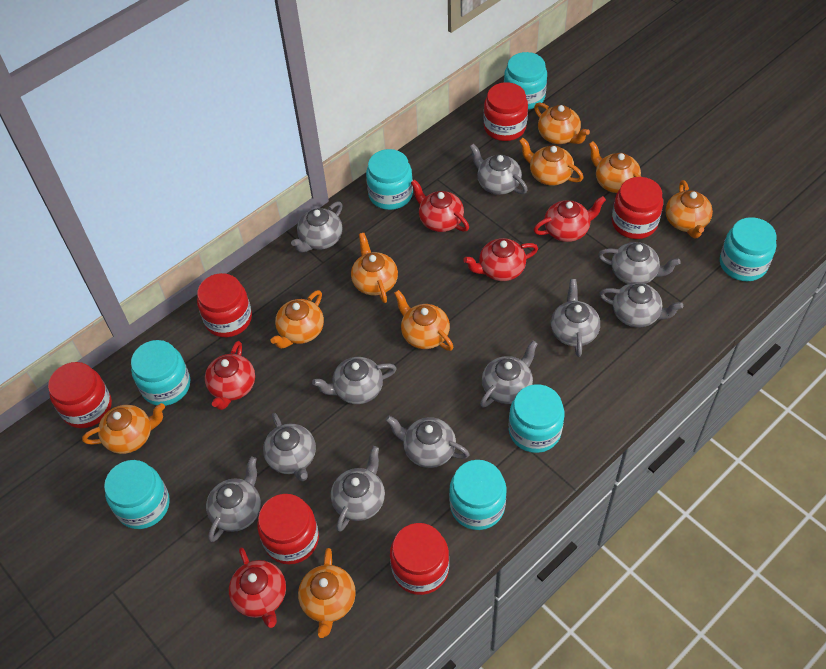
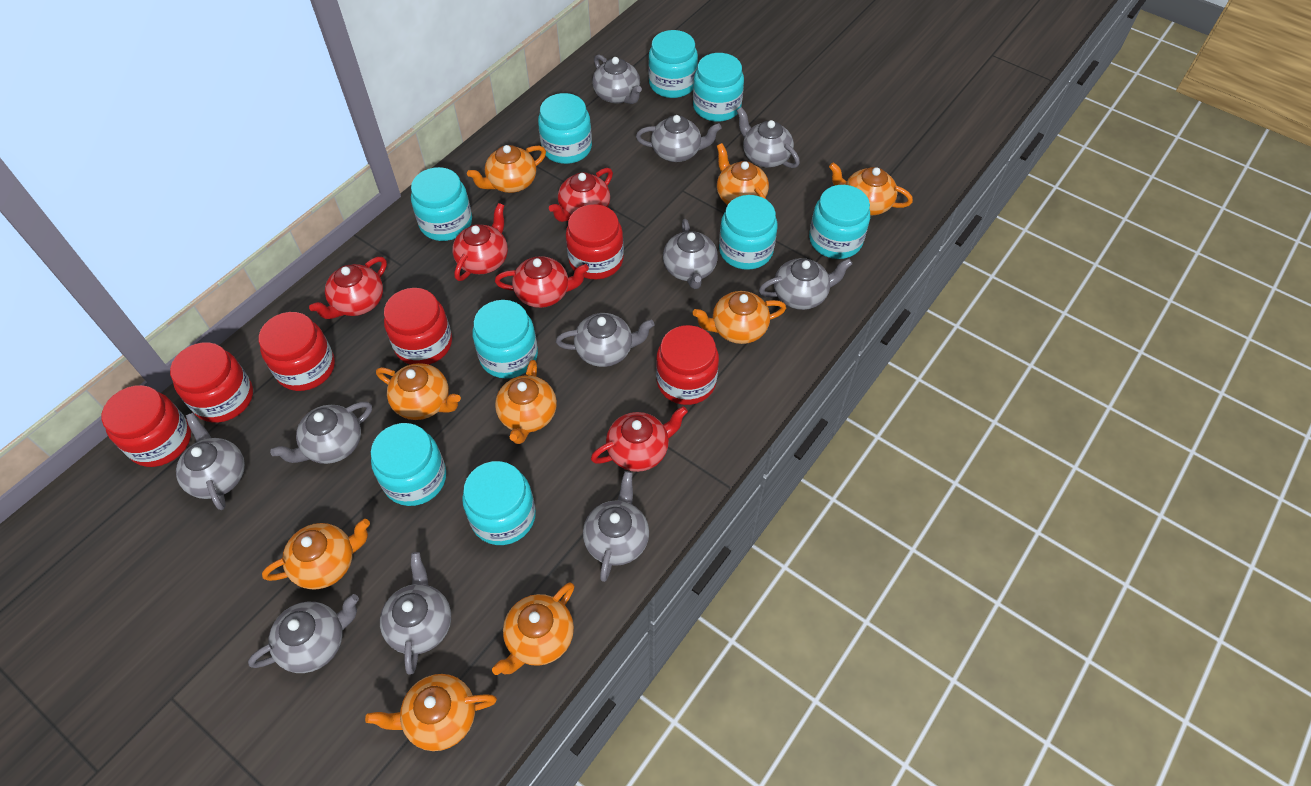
turquoise jar: [104,460,170,529] [131,340,190,406] [366,149,413,210] [449,460,507,530] [504,52,547,110] [509,384,564,453] [720,217,777,281] = 7 -> [371,423,446,506] [411,167,472,241] [462,461,536,545] [472,300,538,379] [538,93,592,164] [648,30,698,98] [693,53,744,122] [719,195,778,270] [809,185,870,259] = 9

